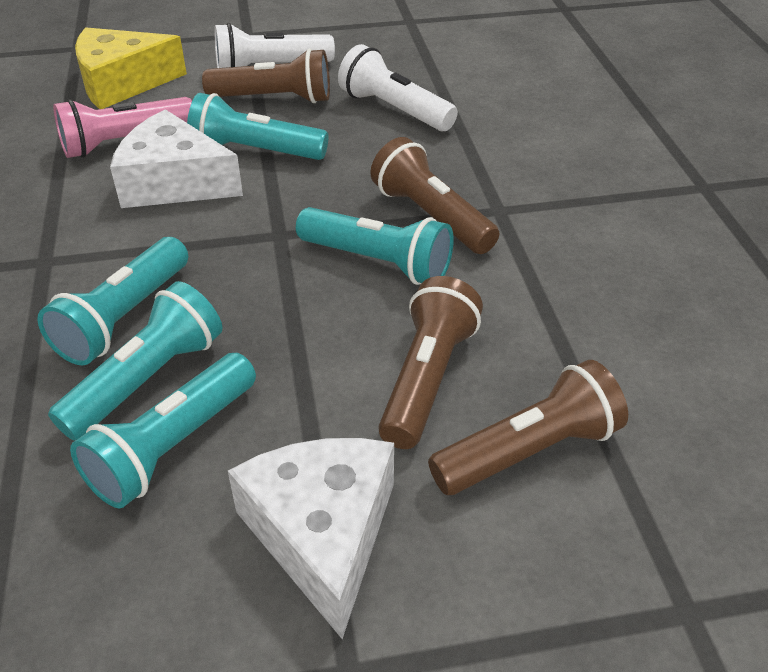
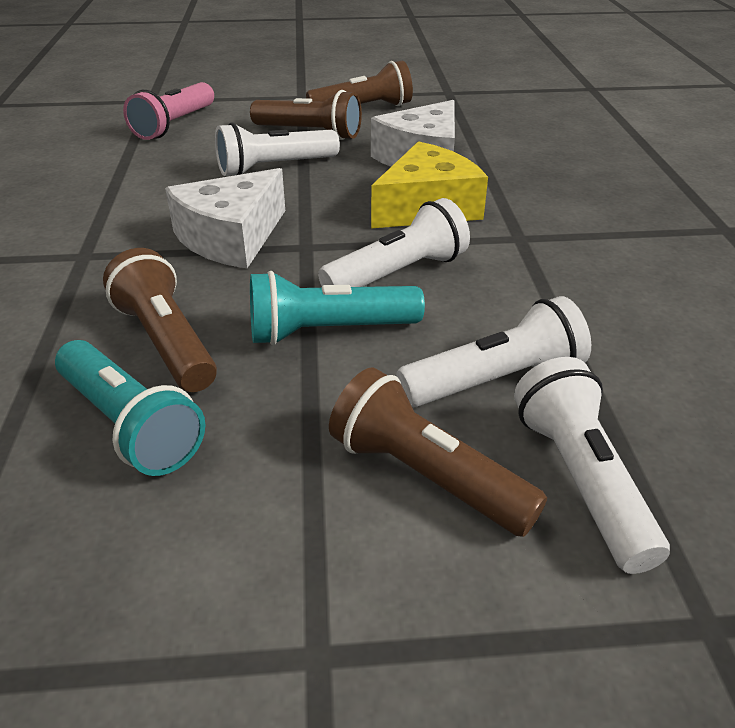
turquoise flashlight: [37,237,188,365] [48,281,223,441] [70,353,256,508] [187,93,328,160] [296,207,454,285] = 5 -> [55,340,205,476] [250,271,425,345] = 2
white flashlight: [215,23,335,68] [338,44,458,131] = 2 -> [215,123,340,176] [318,198,470,287] [396,296,591,407] [514,357,670,574] = 4

